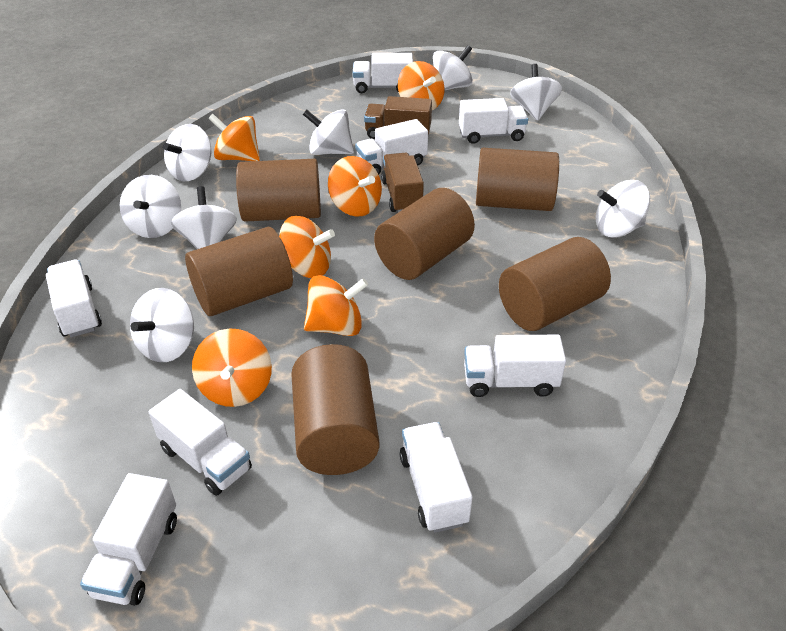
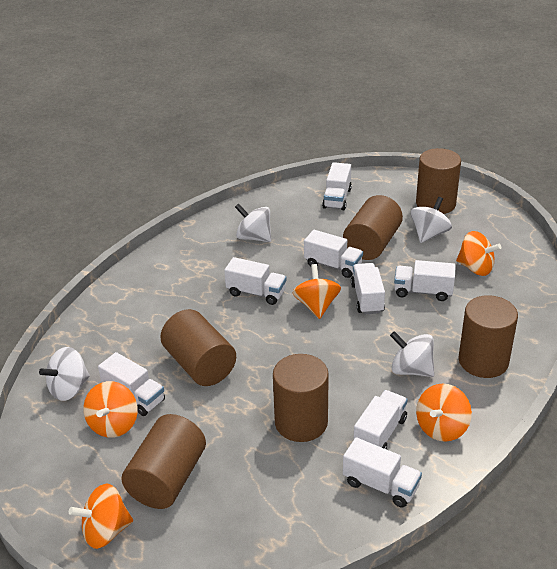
brown truck: [364,96,432,139] [381,153,424,212] = 2 -> none = 0
orange spinning top: [192,329,272,407] [208,114,260,161] [279,216,335,278] [304,275,368,336] [328,156,382,217] [398,61,444,110] = 6 -> [69,484,133,549] [83,381,138,438] [292,264,341,319] [416,384,472,442] [456,231,501,276] = 5
white spinning top: [120,175,181,238] [130,288,194,362] [163,124,212,181] [171,186,237,249] [303,109,354,155] [433,45,473,91] [510,64,562,121] [595,180,650,238] = 8 -> [39,347,90,401] [235,203,271,242] [390,331,434,377] [411,197,452,243] = 4

